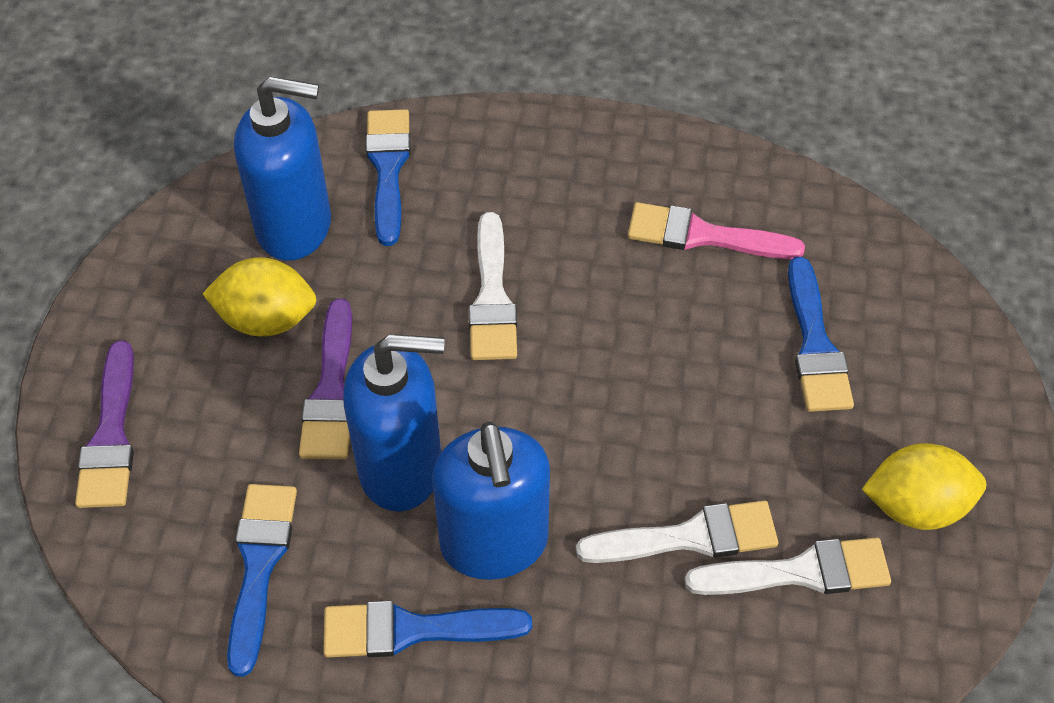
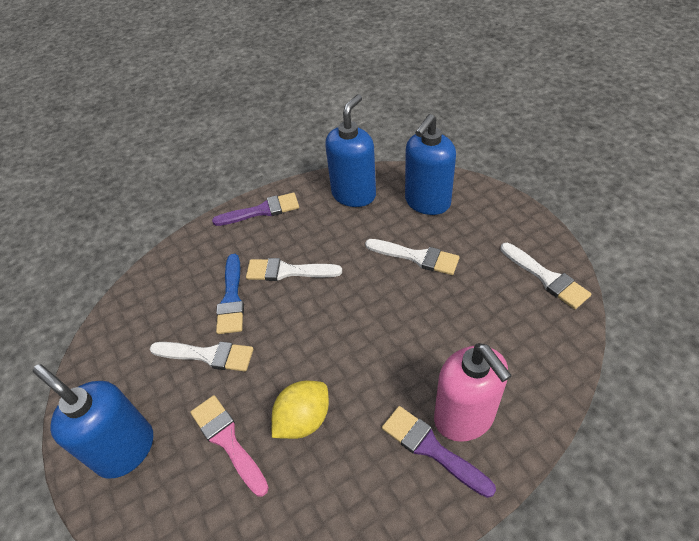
blue brush: [227,484,297,677] [323,601,532,657] [366,109,411,246] [788,257,854,412] = 4 -> [216,254,244,334] = 1
pink soap dispenser: none = 0 -> [434,343,512,442] = 1
white brush: [469,212,517,360] [576,500,778,563] [685,537,891,595] = 3 -> [150,342,254,371] [246,258,342,281] [365,239,460,275] [500,243,591,309] = 4
yellow lemon: [202,257,316,336] [862,443,986,530] = 2 -> [272,381,329,439] = 1

